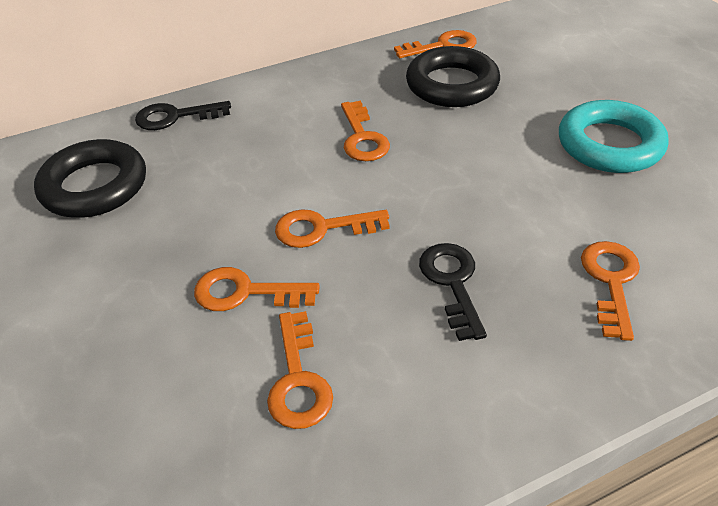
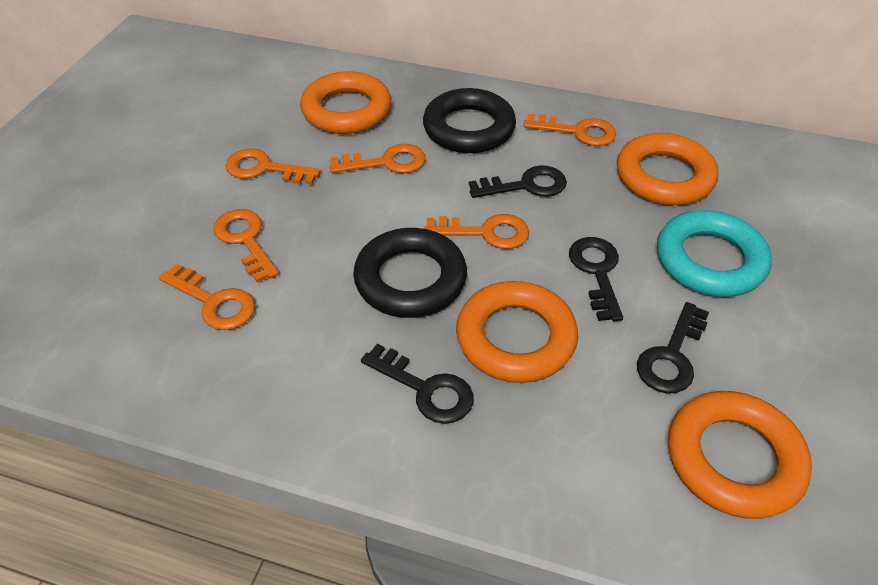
black key: [135,101,231,130] [419,243,487,341] = 2 -> [361,344,474,424] [469,165,567,198] [569,237,623,321] [637,302,709,393] = 4
orange ring: none = 0 -> [300,71,391,134] [456,281,578,383] [617,133,719,205] [668,391,812,519] = 4

